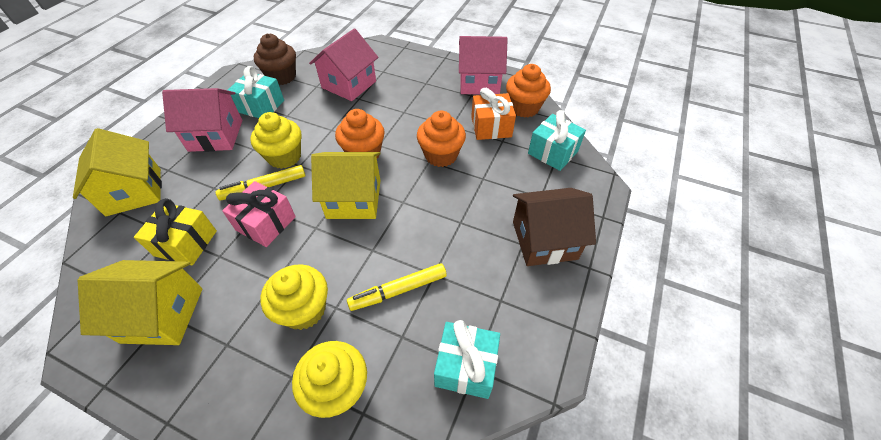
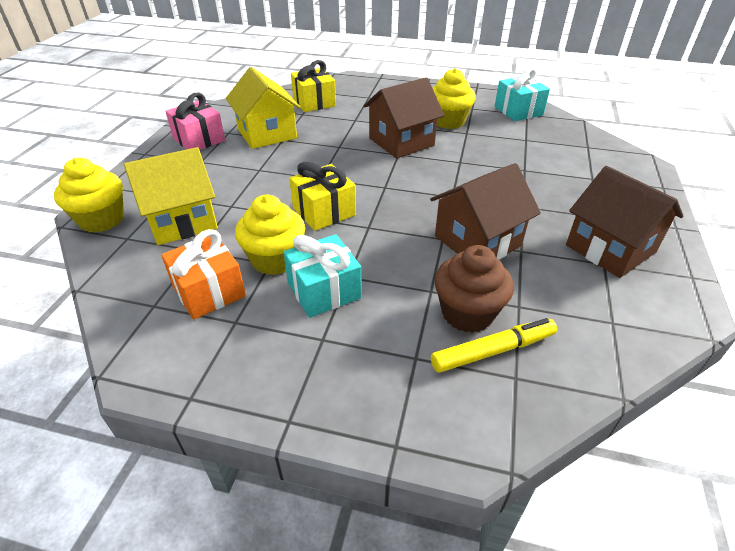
brown house: [513,188,596,266] = 1 -> [363,77,444,158] [430,163,541,260] [566,166,683,278] = 3
orange cupcake: [335,109,385,158] [417,110,466,167] [506,64,551,118] = 3 -> none = 0
pink house: [162,88,243,152] [309,28,378,101] [459,36,508,95] = 3 -> none = 0
turquoise gift: [228,66,284,118] [434,320,500,399] [528,110,586,171] = 3 -> [283,234,362,318] [495,68,550,121] = 2
yellow gift: [134,198,217,265] = 1 -> [289,162,356,231] [291,60,336,112] = 2
yellow house: [73,128,162,216] [78,260,203,345] [311,152,381,219] = 3 -> [124,147,218,245] [226,67,301,149] = 2
yellow marker: [216,165,305,200] [347,263,447,311] = 2 -> [431,318,557,373] = 1

